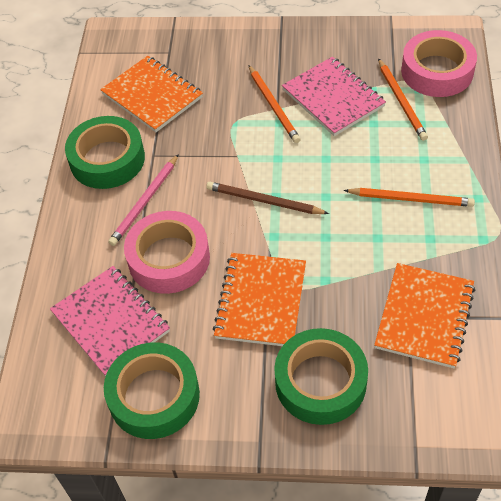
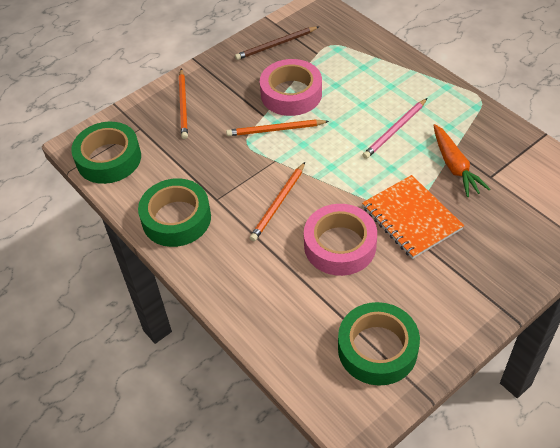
orange carrot: none = 0 -> [433,124,490,197] = 1
orange notebook: [100,56,203,132] [213,253,306,346] [374,263,475,368] = 3 -> [362,175,464,259] = 1
pink notebook: [50,266,170,377] [282,57,386,136] = 2 -> none = 0

